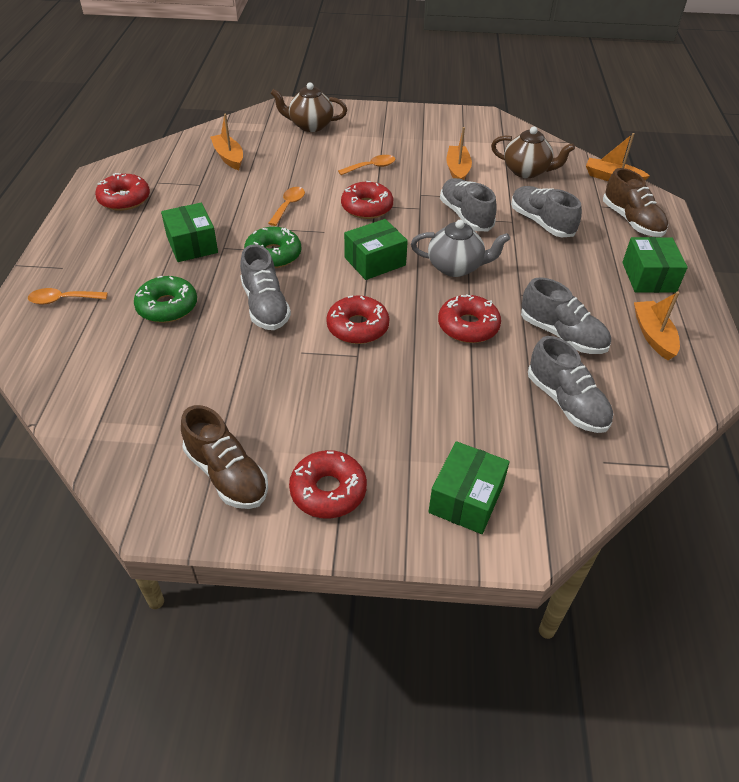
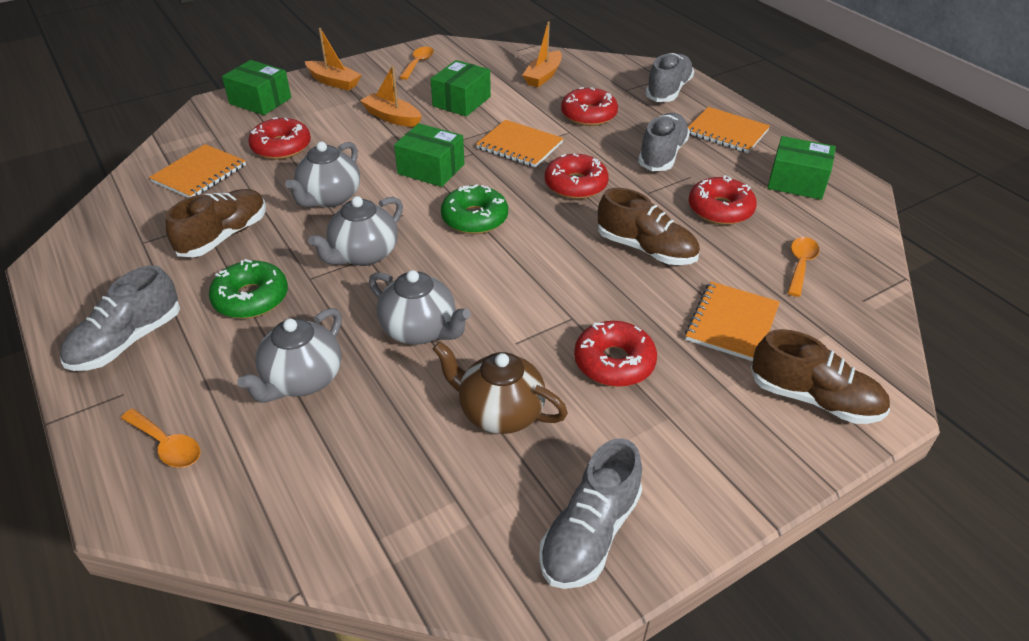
brown shoe: [181,405,268,509] [603,168,668,237] = 2 -> [166,189,266,257] [598,188,700,265] [751,329,890,424] = 3
brown teapot: [270,82,347,132] [491,126,575,178] = 2 -> [433,342,568,434] = 1
grey shoe: [240,244,291,330] [440,178,497,231] [511,186,582,237] [521,277,611,354] [528,336,613,433] = 5 -> [60,265,180,371] [539,438,642,589] [638,113,690,171] [645,53,694,102] = 4
grey teapot: [411,220,510,277] = 1 -> [237,308,342,403] [285,141,360,208] [308,196,403,266] [369,270,471,345] = 4
orange boat: [210,114,243,170] [446,127,472,180] [586,133,650,181] [634,292,680,360] = 4 -> [305,28,362,91] [360,65,422,127] [522,21,562,87] = 3
orange notebook: none = 0 -> [149,144,246,198] [476,120,563,168] [685,281,780,361] [688,107,770,153] = 4

